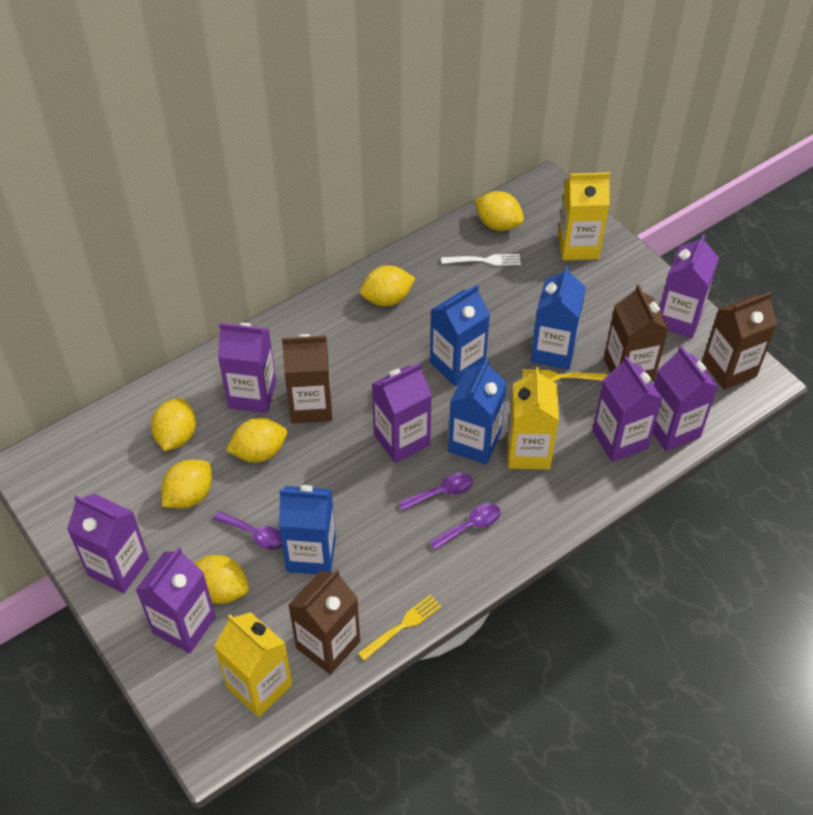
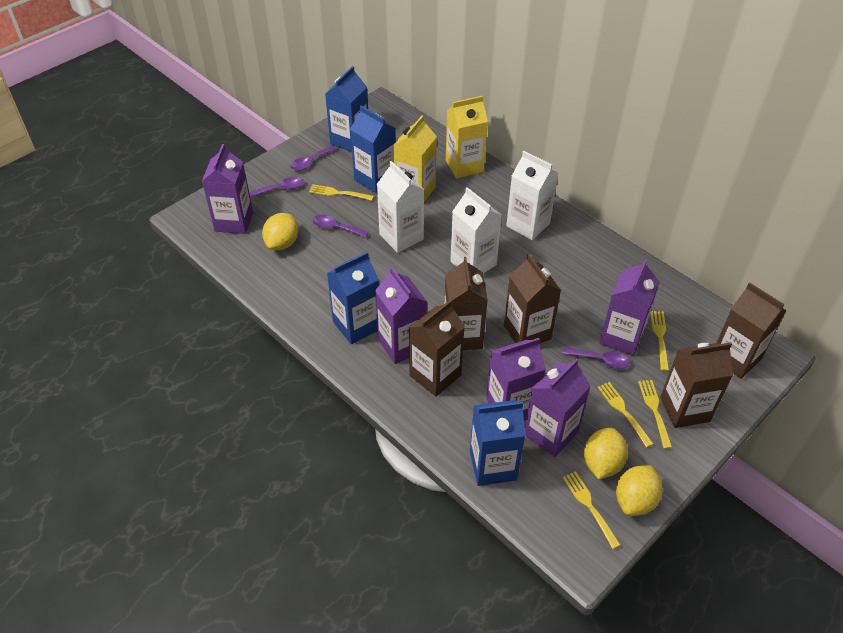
brown carton: [282,334,332,424] [289,569,360,675] [604,284,669,382] [702,292,777,390] = 4 -> [409,300,465,396] [444,257,488,350] [504,254,561,344] [660,342,733,428] [717,282,786,379] = 5
purple carton: [67,494,149,593] [136,547,216,653] [218,323,276,413] [372,363,432,463] [592,356,663,462] [653,346,718,452] [660,234,719,339] = 7 -> [202,144,253,234] [375,267,427,364] [486,338,546,420] [525,359,591,457] [599,259,660,356] = 5
purple spoon: [213,511,282,550] [399,473,473,511] [429,503,501,550] = 3 -> [249,177,303,197] [290,145,336,171] [312,215,369,238] [562,347,630,369] = 4
white carton: none = 0 -> [377,161,424,253] [450,187,502,273] [506,151,558,240] = 3
white fork: [441,254,521,266] = 1 -> none = 0
yellow carton: [214,612,293,717] [507,367,559,470] [558,172,610,261] = 3 -> [393,115,437,202] [446,96,488,178] = 2
yellow fork: [358,594,441,661] [522,370,608,382] = 2 -> [309,184,374,201] [563,471,620,549] [597,382,653,447] [638,380,672,449] [650,311,669,371] = 5
yellow lemon: [151,398,196,451] [161,459,212,509] [194,555,249,604] [226,418,287,463] [360,265,415,306] [475,191,524,231] = 6 -> [262,213,298,250] [584,428,628,479] [616,466,662,516] = 3

